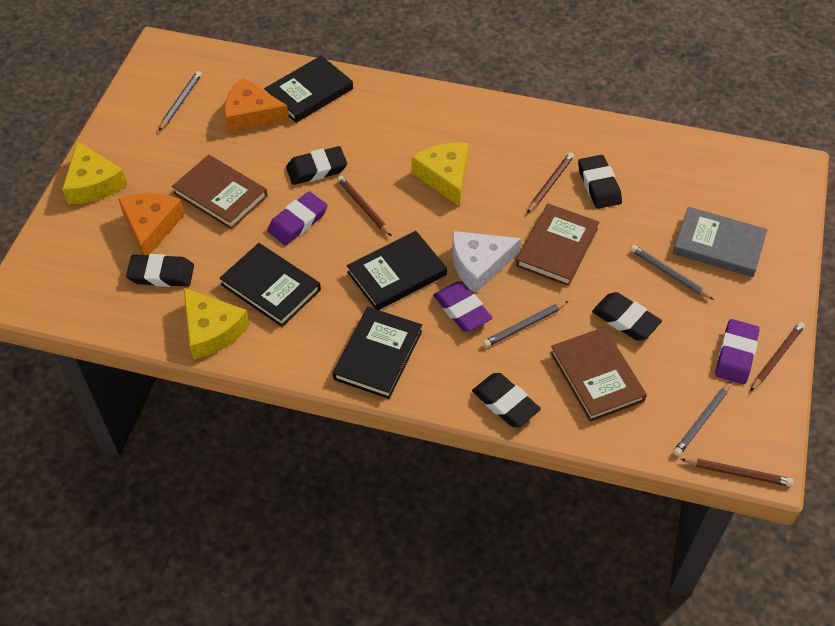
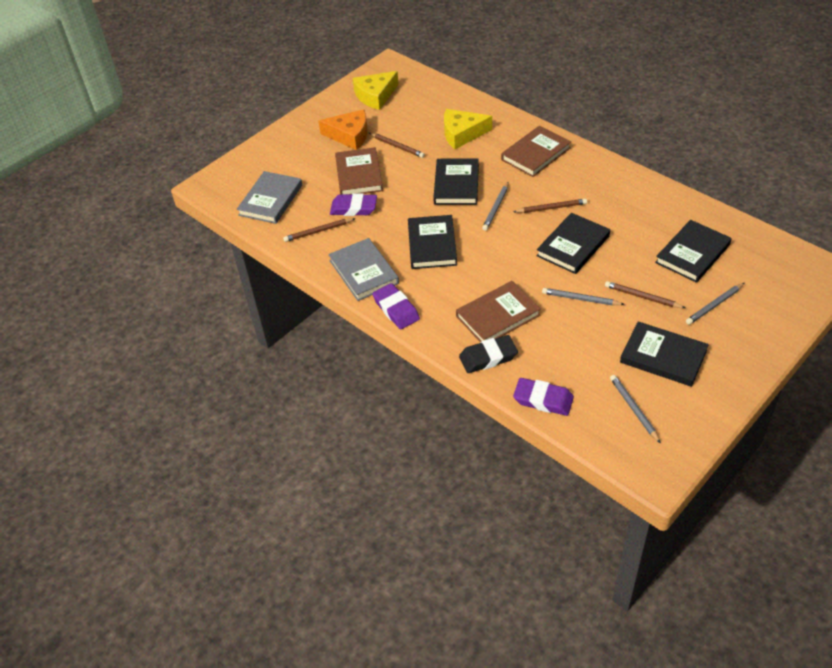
black book: [219,243,321,327] [264,55,353,123] [333,307,422,399] [347,231,447,310] = 4 -> [408,215,457,269] [433,158,479,205] [536,213,610,274] [620,321,709,387] [655,220,732,283] = 5
black eraser: [126,254,194,287] [286,146,347,185] [472,373,541,427] [578,155,622,209] [592,292,662,341] = 5 -> [459,335,518,373] = 1
grey book: [673,207,767,277] = 1 -> [237,171,302,224] [328,238,399,301] = 2
orange cheese: [118,193,185,255] [224,77,289,133] = 2 -> [318,109,368,150] = 1
white cheese: [452,231,521,294] = 1 -> none = 0
yellow cheese: [62,141,127,204] [184,288,250,359] [411,143,469,206] = 3 -> [353,71,399,110] [444,109,492,149] = 2

